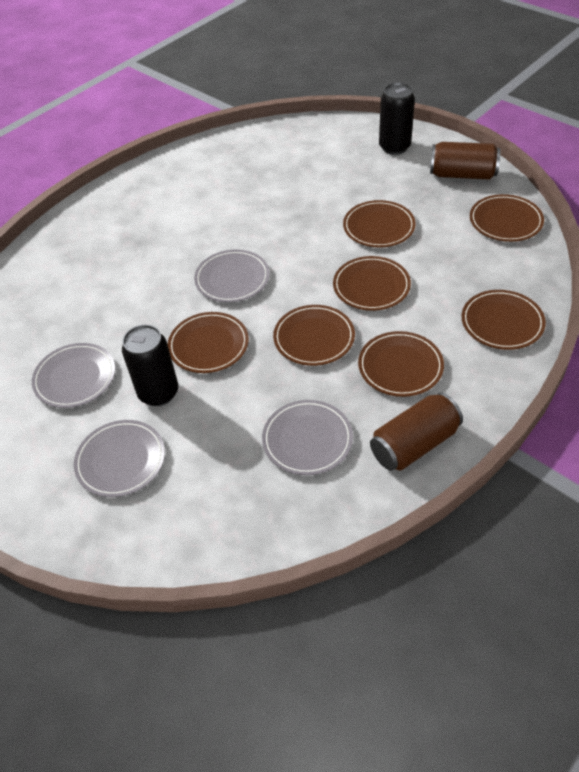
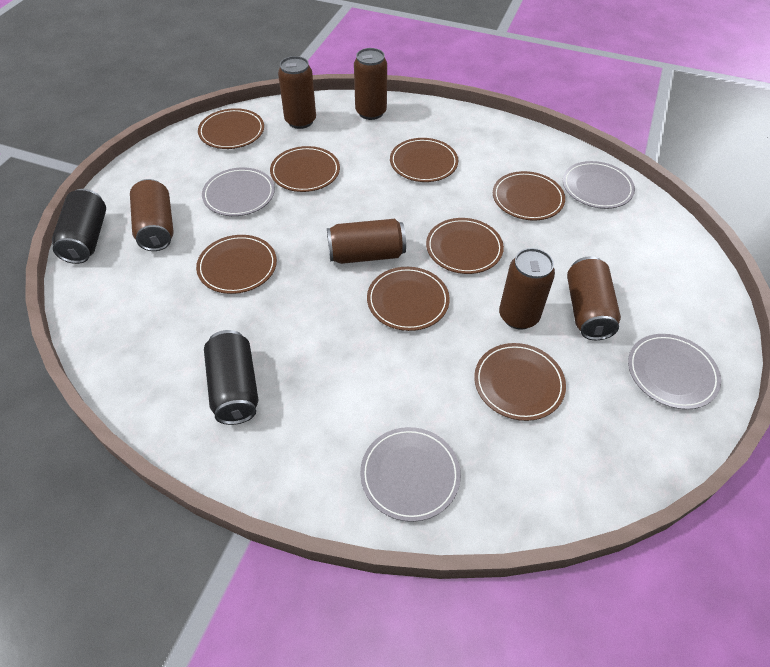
brown can: [370,393,463,471] [430,142,500,180] = 2 -> [130,179,174,251] [278,56,316,129] [327,219,406,264] [354,48,387,120] [499,248,555,330] [567,256,621,340] = 6
brown plate: [168,312,249,373] [273,305,355,366] [333,256,411,311] [343,200,416,248] [358,331,444,397] [462,290,546,350] [470,194,544,242] = 7 -> [196,235,277,294] [198,108,264,149] [270,146,340,192] [367,267,450,331] [390,138,458,182] [426,218,504,274] [474,343,566,421] [493,171,565,220] = 8

